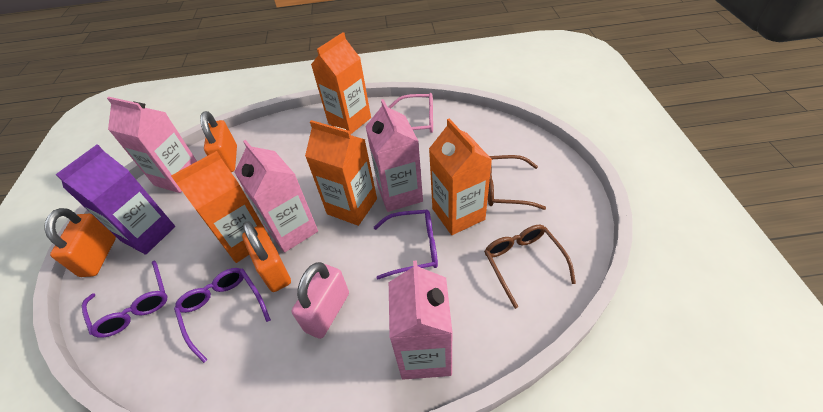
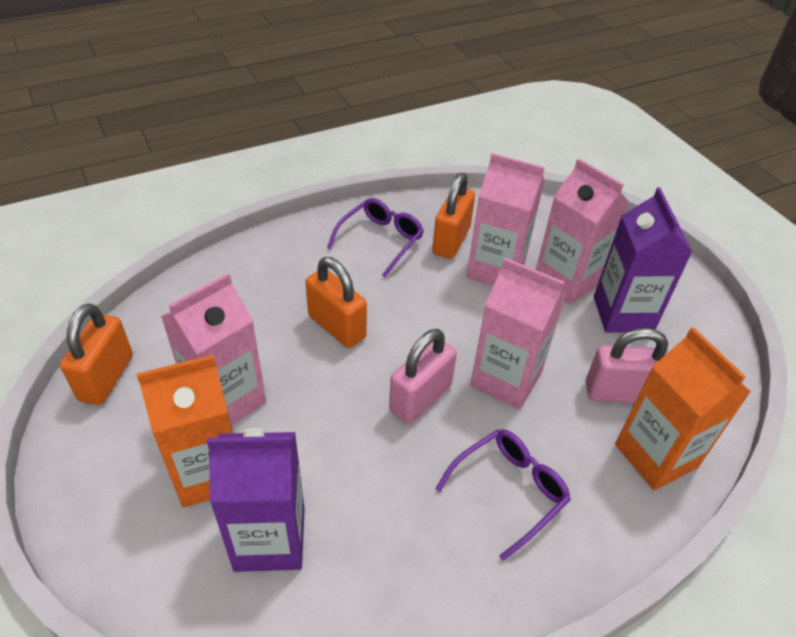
brown glasses: [484,225,576,309] [488,155,546,210] = 2 -> none = 0
orange carton: [171,151,271,263] [305,120,377,226] [311,32,371,135] [429,118,492,235] = 4 -> [137,355,233,508] [615,327,751,491] = 2
pink glasses: [389,93,433,133] = 1 -> none = 0
pink padlock: [292,262,349,339] = 1 -> [389,329,457,424] [586,328,668,403] = 2
purple carton: [55,145,175,255] = 1 -> [207,428,305,572] [594,188,692,333] = 2
purple glasses: [82,260,167,338] [174,268,271,363] [374,210,438,279] = 3 -> [327,198,424,278] [435,429,571,561] = 2

